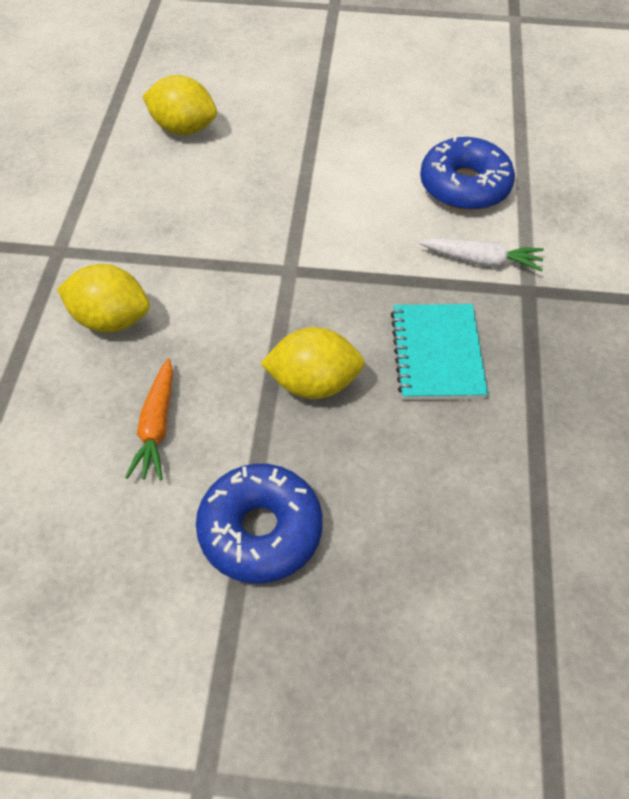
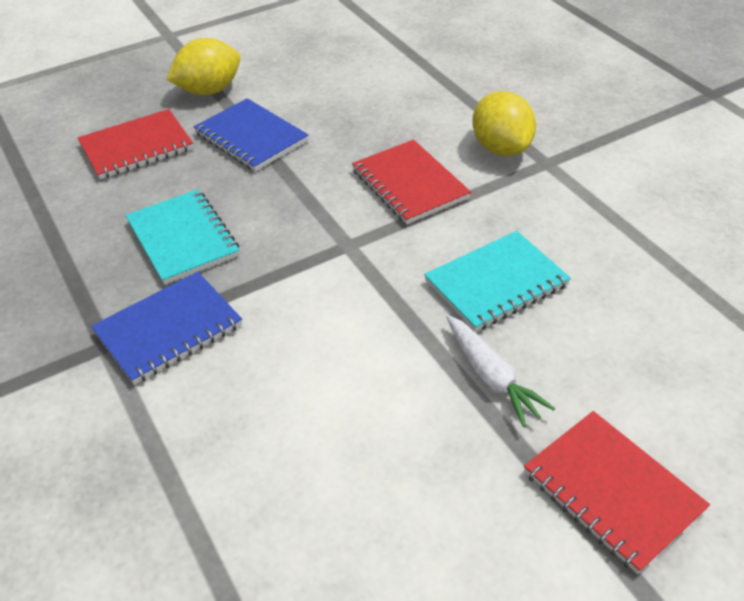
blue donut: [196,464,323,584] [420,135,515,211] = 2 -> none = 0
blue notebook: none = 0 -> [91,272,242,385] [194,98,309,171] = 2
orange carrot: [125,358,173,481] = 1 -> none = 0
red notebook: none = 0 -> [78,109,193,179] [352,140,471,224] [524,411,710,574] = 3
turquoise notebook: [391,304,488,400] = 1 -> [125,189,240,285] [424,231,571,332] = 2
yellow lemon: [57,264,150,333] [142,75,217,135] [260,327,365,399] = 3 -> [167,38,240,95] [472,91,536,156] = 2

